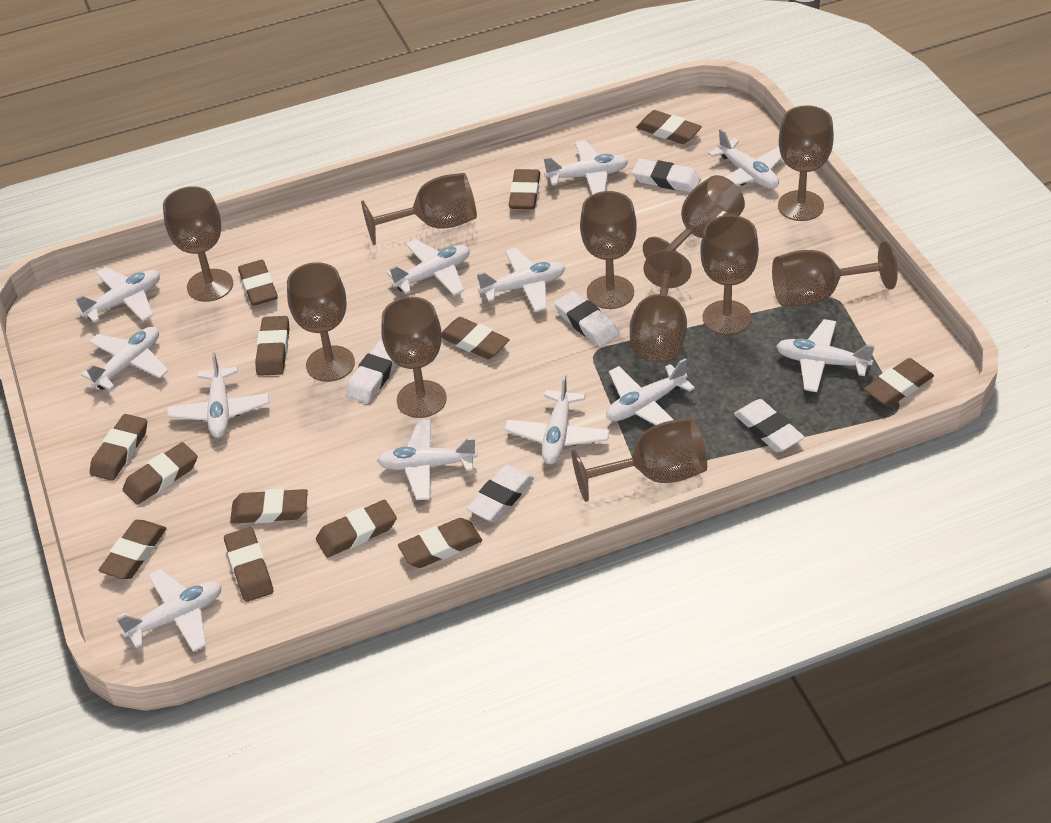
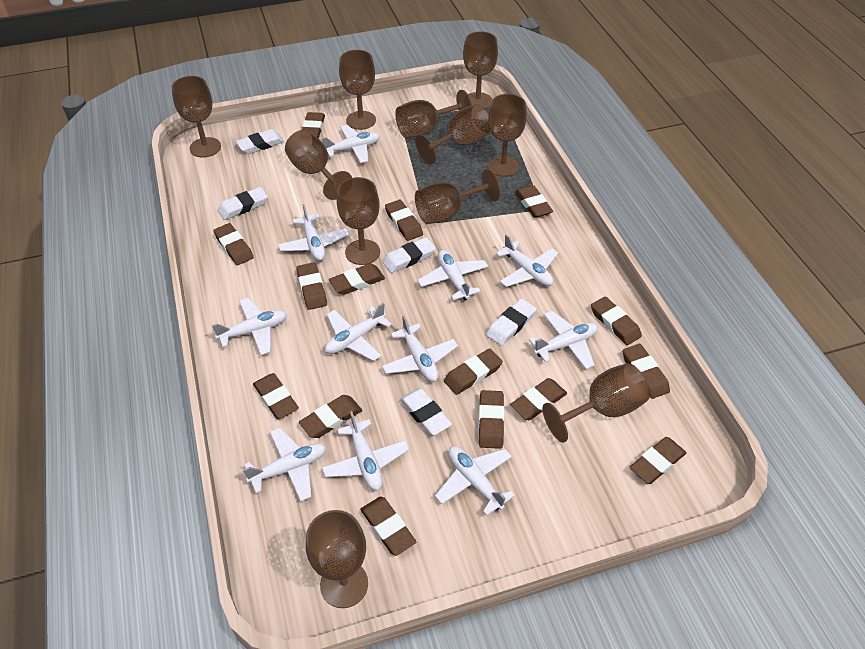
brown eraser: [90,414,147,481] [98,520,166,579] [122,442,197,505] [224,527,273,602] [230,489,308,524] [238,260,278,306] [255,316,289,376] [316,500,397,558] [398,518,482,568] [441,317,510,359] [509,169,540,209] [636,110,702,144] [864,358,934,407] = 13 -> [213,223,254,265] [253,373,299,419] [296,262,327,310] [299,395,362,438] [302,112,325,138] [329,263,385,295] [360,497,416,556] [385,200,423,241] [444,349,503,395] [478,390,504,449] [510,378,567,420] [515,185,553,218] [591,296,642,345] [623,344,670,399] [630,437,686,484] = 15
white plane: [75,267,160,323] [81,327,168,390] [117,569,222,652] [167,352,269,438] [377,419,477,500] [387,239,470,296] [477,248,565,312] [505,374,610,464] [544,140,628,195] [606,358,695,425] [708,129,782,189] [776,319,875,392] = 12 -> [212,298,287,355] [243,427,326,501] [278,204,349,261] [322,125,380,163] [322,411,409,491] [325,303,392,361] [382,316,458,382] [418,250,488,301] [435,446,515,516] [496,234,558,287] [529,311,598,369] = 11

